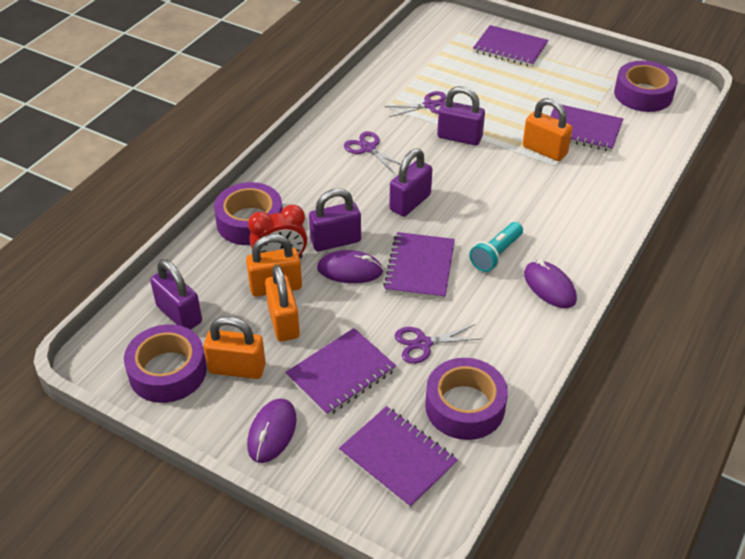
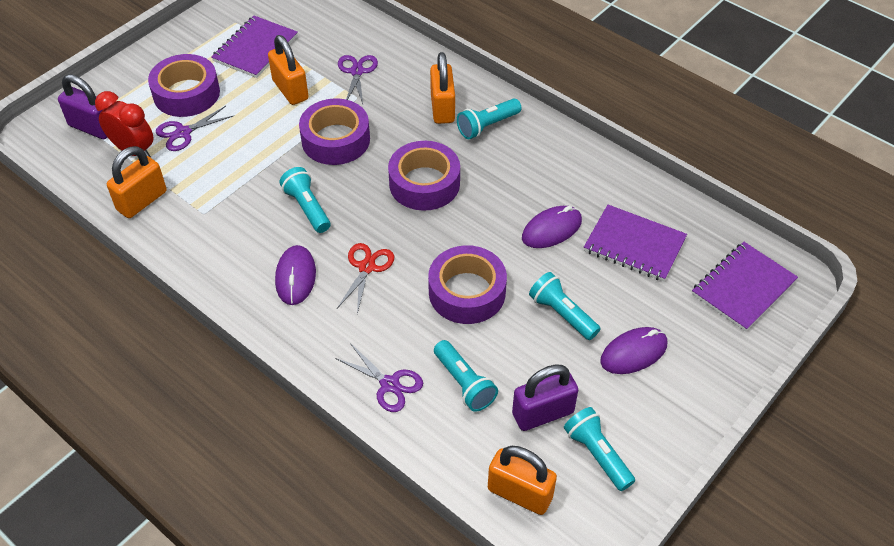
purple notebook: [285,328,396,416] [339,406,458,509] [383,232,455,299] [473,25,548,67] [550,105,623,152] = 5 -> [211,16,298,78] [584,205,687,282] [692,242,798,331] = 3
purple padlock: [150,259,202,330] [309,188,361,251] [389,149,432,217] [437,86,485,146] = 4 -> [58,74,107,139] [512,364,578,431] = 2
red scissors: none = 0 -> [337,243,394,314] = 1
turquoise flashlight: [469,222,523,272] = 1 -> [279,167,331,233] [434,340,498,412] [457,98,521,139] [529,272,600,340] [564,407,635,491] = 5

